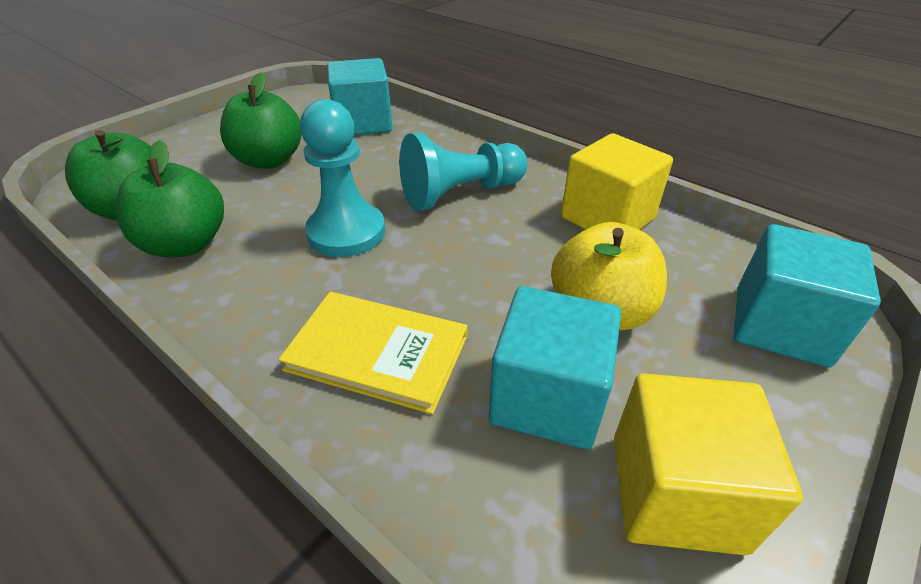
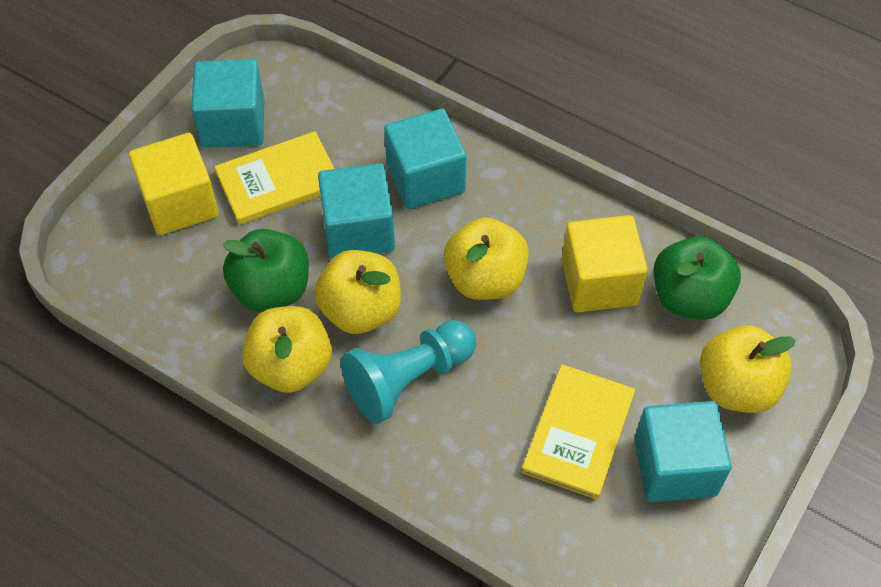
green apple: [65,130,152,220] [116,140,224,258] [220,72,302,168] = 3 -> [223,229,309,312] [654,236,741,320] = 2
turquoise cube: [327,58,392,135] [489,286,621,449] [734,224,881,368] = 3 -> [191,59,264,148] [318,163,395,259] [384,108,466,209] [635,401,732,502] = 4
turquoise pawn: [300,99,385,257] [399,133,527,211] = 2 -> [341,320,476,424] = 1
yellow apple: [552,222,667,331] = 1 -> [242,306,332,393] [315,250,401,334] [444,218,529,300] [700,325,796,413] = 4
yellow book: [278,292,467,414] = 1 -> [214,131,335,225] [521,364,635,500] = 2

